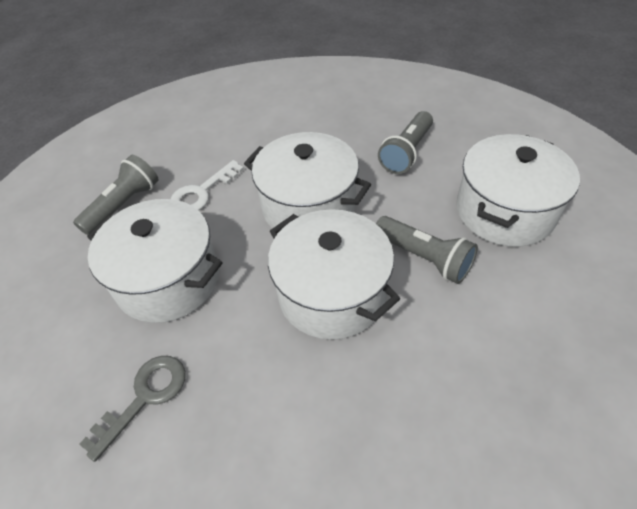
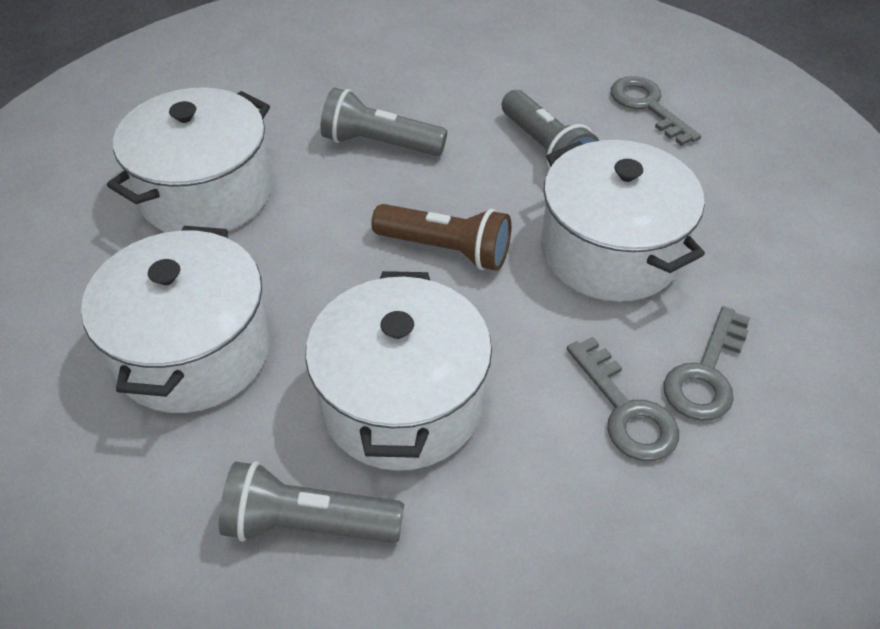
brown flashlight: none = 0 -> [371,204,511,271] = 1
grey key: [79,356,186,462] = 1 -> [567,337,679,461] [611,76,701,146] [663,306,750,421] = 3
white key: [171,160,244,210] = 1 -> none = 0

